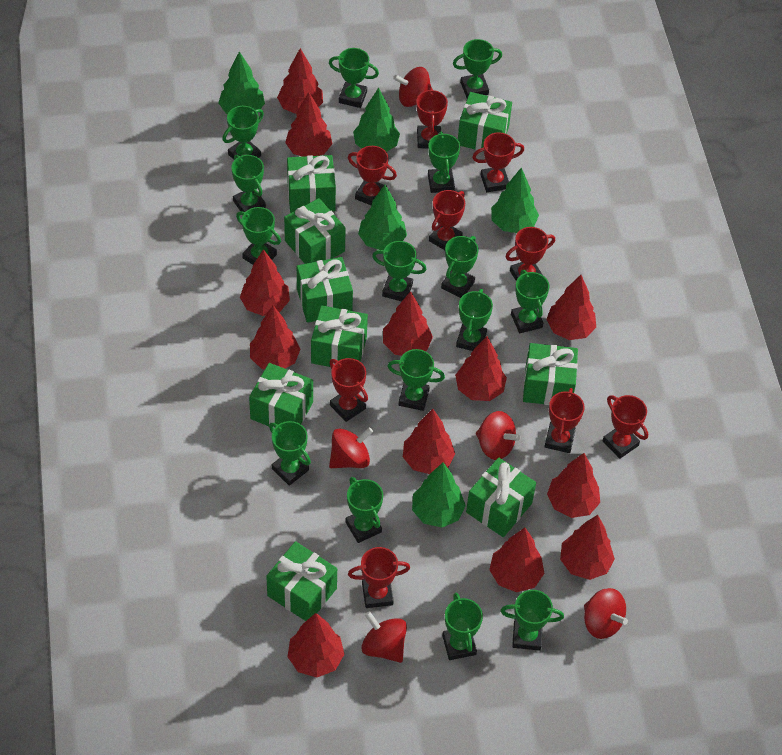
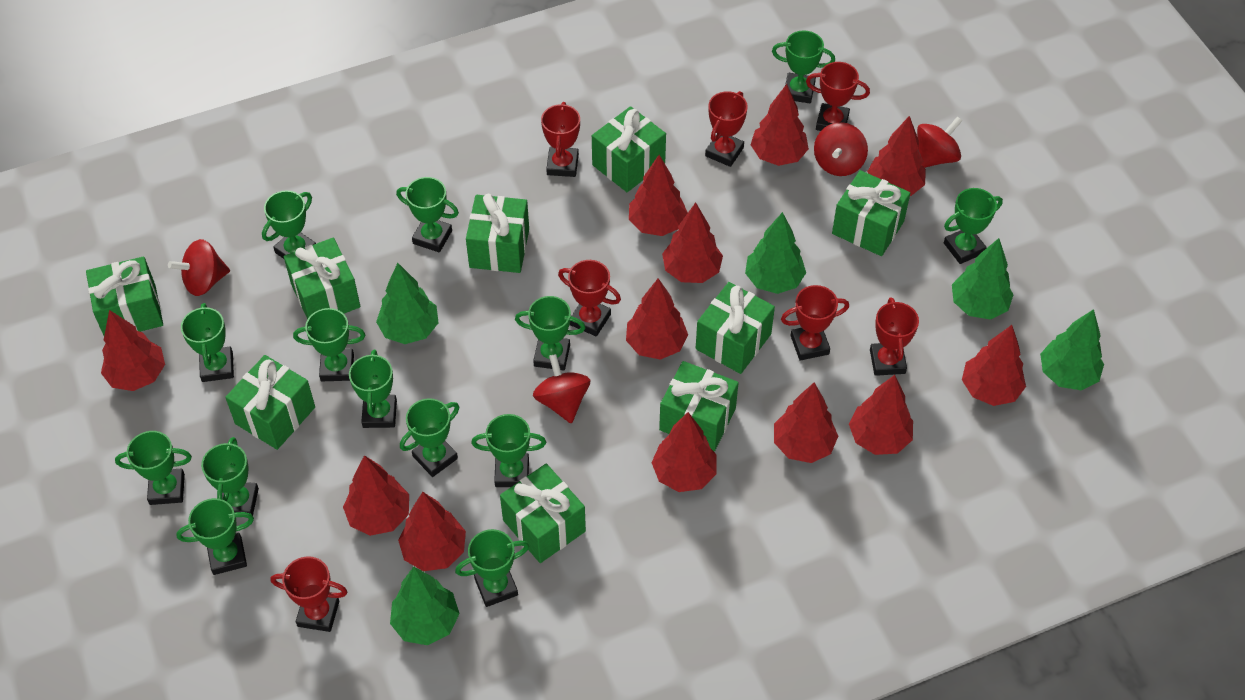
green trophy: [222,106,264,159] [231,155,266,212] [236,207,281,264] [269,421,311,486] [329,48,379,108] [346,477,383,543] [372,241,426,301] [387,349,445,411] [428,131,460,193] [441,236,479,298] [442,593,483,660] [453,39,502,98] [456,289,493,351] [500,590,564,651] [511,270,549,333] = 15 -> [115,431,192,505] [176,498,254,575] [181,303,234,382] [201,437,259,516] [262,190,316,259] [293,308,365,381] [349,350,397,428] [396,177,459,252] [400,398,459,477] [455,529,529,607] [471,414,546,487] [515,296,585,370] [772,30,835,103] [944,188,1003,264] = 14
red spinning top: [329,427,373,468] [362,611,407,663] [393,67,432,107] [476,411,520,460] [584,588,628,639] = 5 -> [168,239,230,296] [533,354,590,423] [814,122,868,176] [917,116,962,168] = 4
red trophy: [330,358,368,422] [348,146,397,205] [348,547,410,608] [416,88,448,148] [429,190,465,250] [472,132,524,192] [506,227,555,281] [544,388,585,453] [603,395,648,459] = 9 -> [271,556,347,632] [541,102,580,177] [558,260,621,337] [705,91,748,167] [781,285,849,361] [806,62,870,131] [870,297,919,376] = 7

